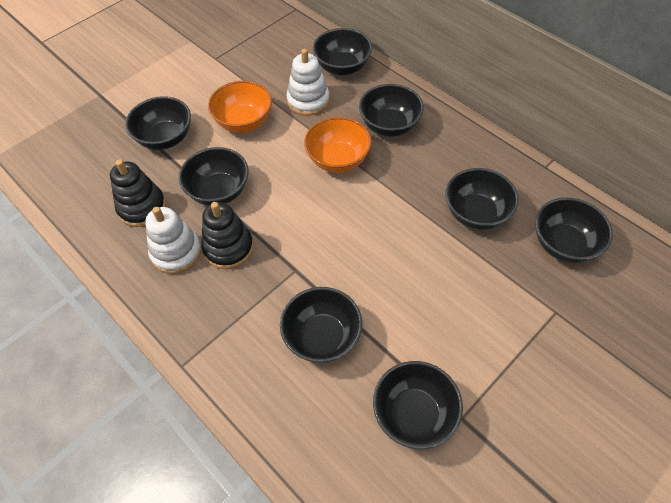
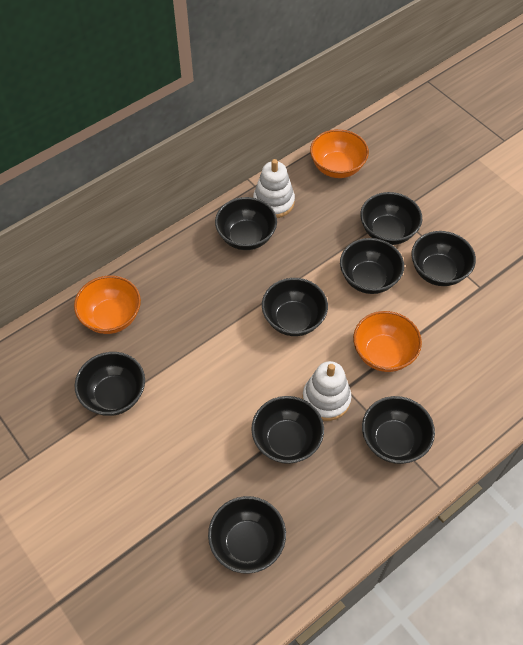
black bowl: [125,96,191,150] [179,147,249,206] [280,287,362,363] [313,28,372,75] [359,84,424,137] [373,361,463,449] [445,168,519,230] [535,197,613,263] = 8 -> [75,352,145,416] [208,496,286,574] [215,197,277,250] [251,396,324,464] [262,278,328,336] [340,238,404,294] [360,192,422,245] [362,396,435,464] [411,231,476,286] = 9
black stacking toy: [110,160,166,227] [201,202,254,269] = 2 -> none = 0
orange bowl: [208,81,272,133] [304,117,372,173] = 2 -> [74,276,141,334] [310,129,369,178] [353,311,422,372] = 3

